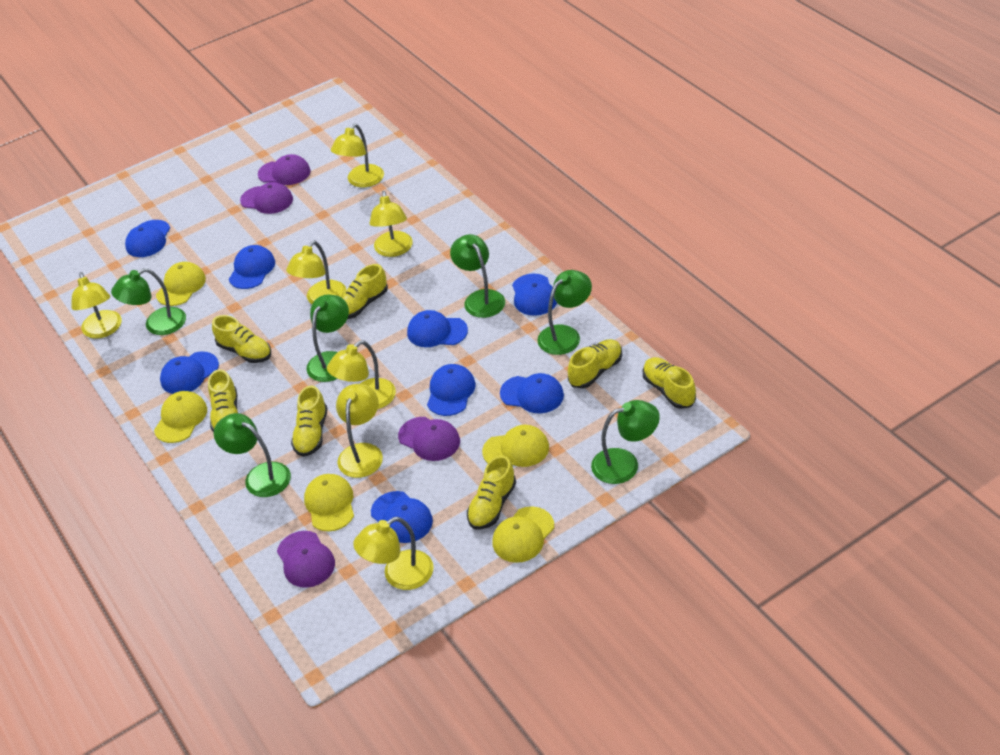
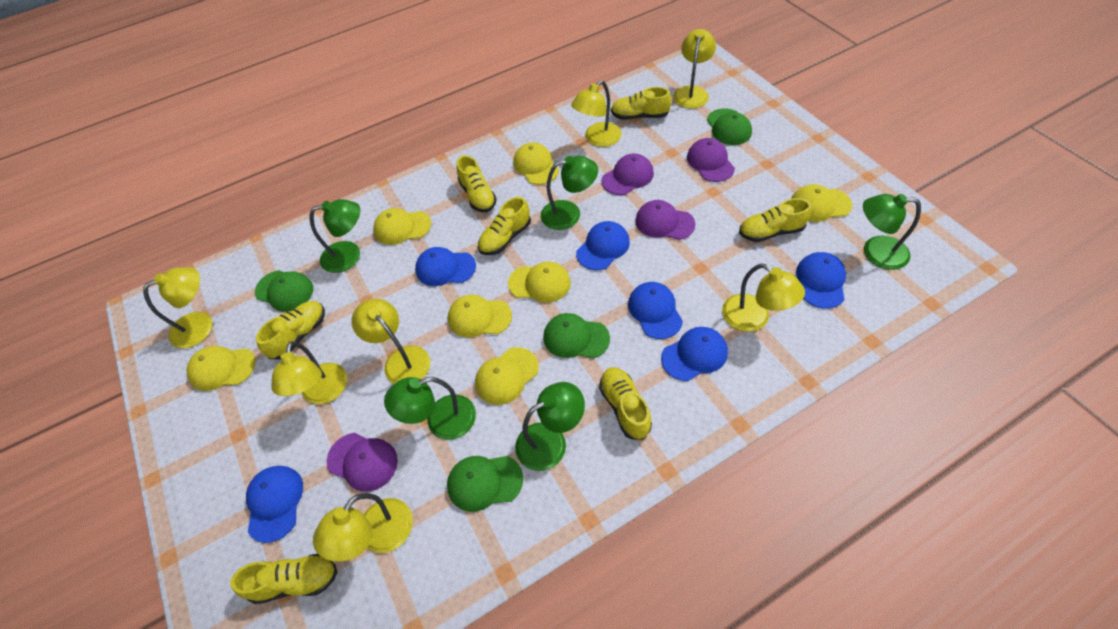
blue cap: [125,220,170,257] [160,352,219,394] [229,245,275,289] [371,491,433,543] [407,310,468,347] [427,364,476,416] [500,373,564,413] [512,273,557,316] = 8 -> [246,466,303,543] [415,247,476,286] [576,221,630,270] [628,282,683,339] [661,327,728,381] [796,252,846,309] = 6
green cap: none = 0 -> [255,270,313,312] [447,456,523,512] [543,313,610,358] [707,108,752,145] = 4
green lamp: [111,268,186,335] [214,413,291,497] [306,295,349,382] [450,234,505,318] [537,270,592,355] [591,400,660,484] = 6 -> [310,199,360,273] [384,377,476,440] [515,382,585,471] [541,156,598,230] [863,194,921,270] = 5
yellow cap: [154,391,207,443] [156,262,206,306] [304,474,354,532] [482,425,549,467] [493,506,554,563] = 5 -> [186,346,256,391] [373,208,431,245] [448,295,512,337] [475,347,539,405] [508,262,571,303] [513,142,559,185] [791,184,852,222] = 7

